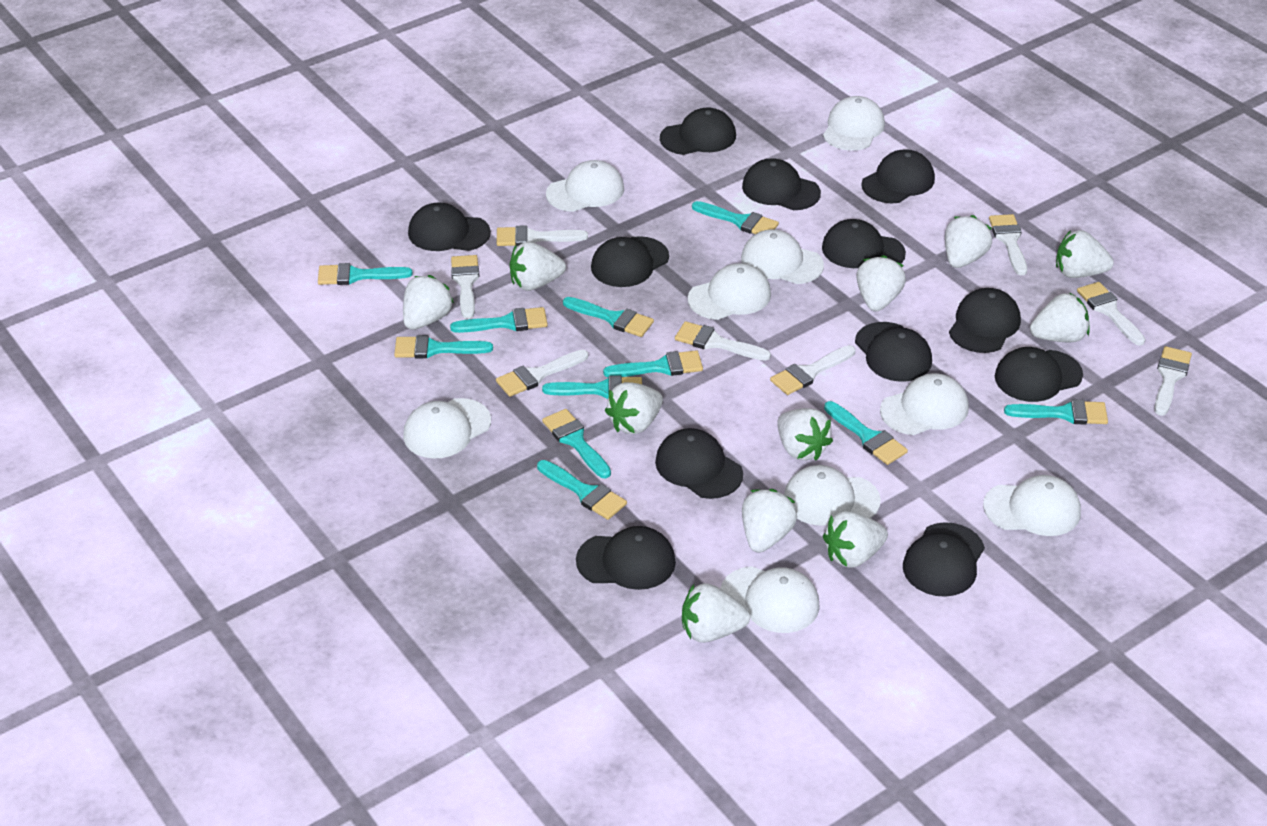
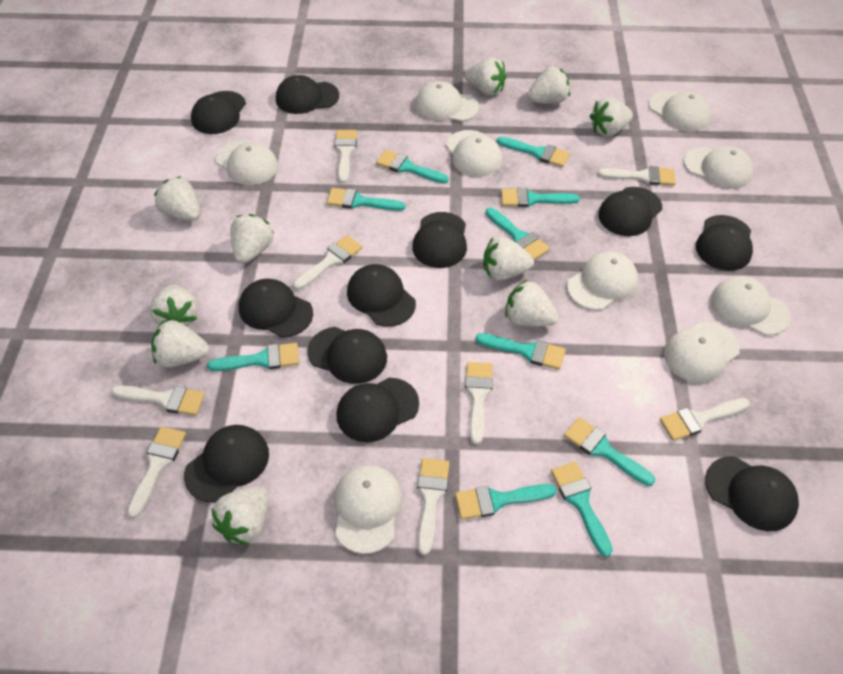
black cap: [408,203,491,251] [576,526,676,590] [591,236,669,287] [655,428,743,499] [660,108,736,155] [742,158,821,210] [822,219,906,268] [855,322,932,382] [861,149,935,203] [903,522,985,597] [949,288,1021,353] [995,347,1083,402] = 12 -> [184,425,269,503] [191,91,246,134] [239,279,313,338] [276,75,339,114] [307,327,387,384] [336,378,419,442] [347,264,416,327] [412,212,467,268] [598,187,662,236] [696,215,753,271] [705,456,799,531] = 11
turquoise brush: [318,263,412,285] [394,335,493,358] [450,307,548,333] [537,460,627,520] [542,376,642,399] [542,409,611,478] [563,297,654,337] [603,350,703,377] [692,201,779,234] [824,401,908,465] [1004,399,1108,425] = 11 -> [207,343,299,371] [326,188,405,211] [376,150,449,183] [455,484,557,520] [476,333,566,370] [486,207,550,260] [497,137,570,167] [501,188,580,207] [551,461,613,557] [564,417,655,486] = 10
white strawberry: [403,275,454,330] [509,242,566,291] [605,382,663,434] [682,583,750,643] [742,489,797,553] [777,408,833,461] [823,511,888,568] [856,255,906,312] [945,215,992,268] [1030,293,1090,342] [1056,230,1114,278] = 11 -> [150,285,198,326] [151,320,209,367] [154,176,200,221] [211,486,268,545] [230,214,274,264] [465,57,506,96] [483,237,534,281] [505,280,558,326] [527,66,570,104] [590,97,633,137] = 10

